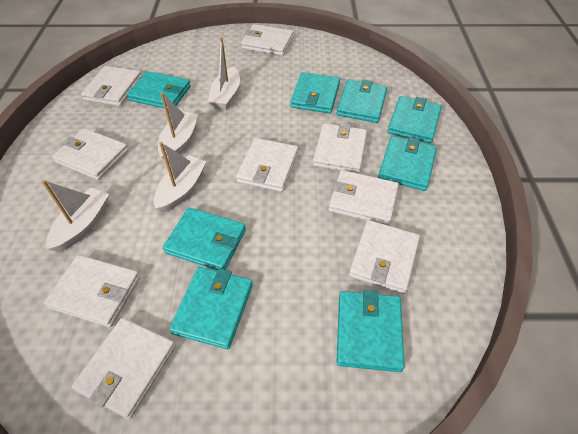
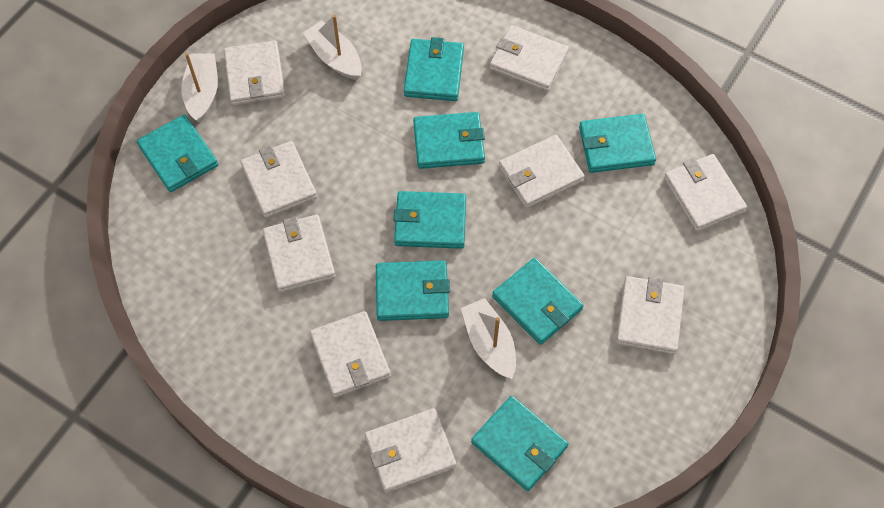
white boat: [42,180,109,252] [154,142,207,213] [158,92,198,159] [208,37,240,110] = 4 -> [181,53,218,122] [303,15,362,80] [461,298,516,379] = 3

